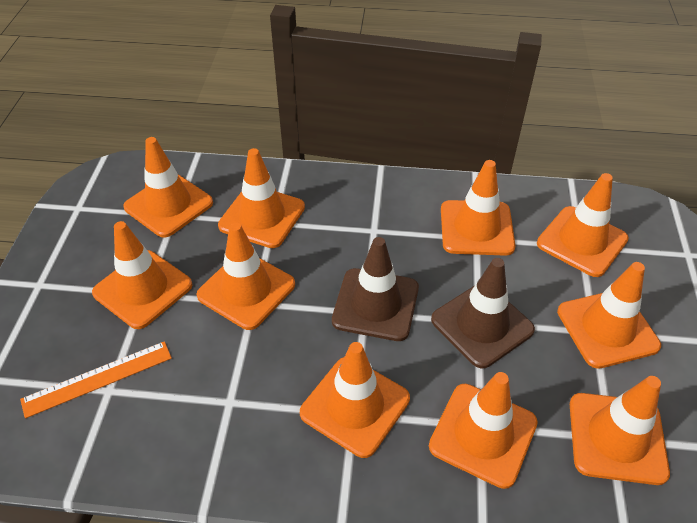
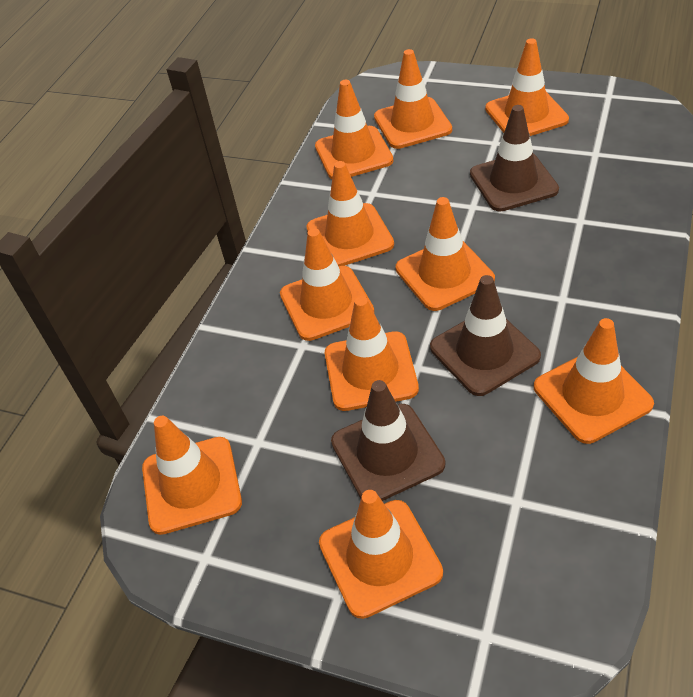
brown traffic cone: [332,237,419,341] [431,258,535,368] = 2 -> [331,380,445,501] [430,275,541,396] [470,105,559,212] = 3
orange ruler: [20,341,172,418] = 1 -> none = 0

